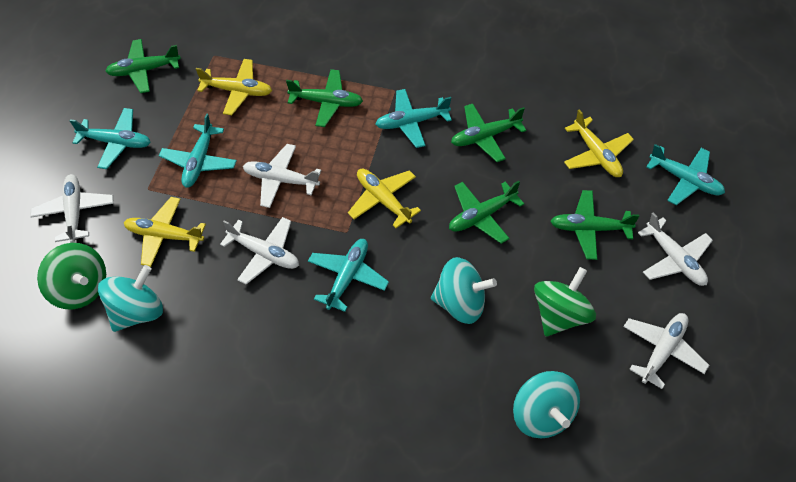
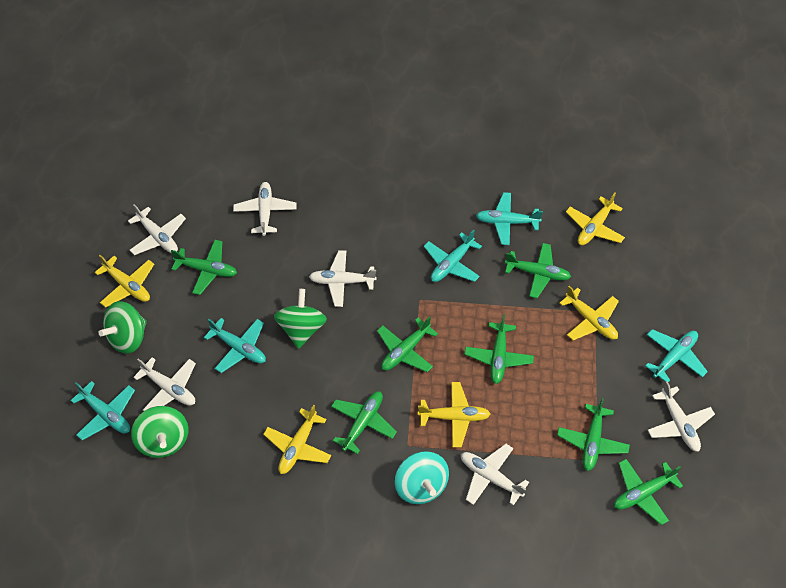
green plane: [105,39,181,93] [286,69,363,127] [449,181,524,244] [451,104,526,162] [550,190,639,260] = 5 -> [171,240,237,295] [331,391,397,454] [377,316,438,372] [464,314,534,384] [505,243,571,298] [557,398,630,471] [614,459,683,525] = 7
green spinning top: [37,243,106,309] [534,267,596,336] = 2 -> [98,301,147,354] [131,406,188,458] [274,289,327,349] = 3
turquoise spinning top: [98,265,163,332] [431,257,497,324] [513,371,580,438] = 3 -> [395,451,449,504] = 1
white plane: [31,174,114,243] [220,217,299,285] [243,144,321,208] [624,313,709,389] [638,212,713,286] = 5 -> [128,204,186,255] [133,357,196,411] [233,182,297,236] [309,250,377,307] [461,444,529,506] [648,382,715,452] = 6
yellow plane: [124,197,206,267] [196,59,272,115] [348,169,421,228] [564,109,634,177] = 4 -> [95,255,154,307] [263,405,331,474] [418,382,490,447] [559,286,619,340] [566,193,625,245] = 5

